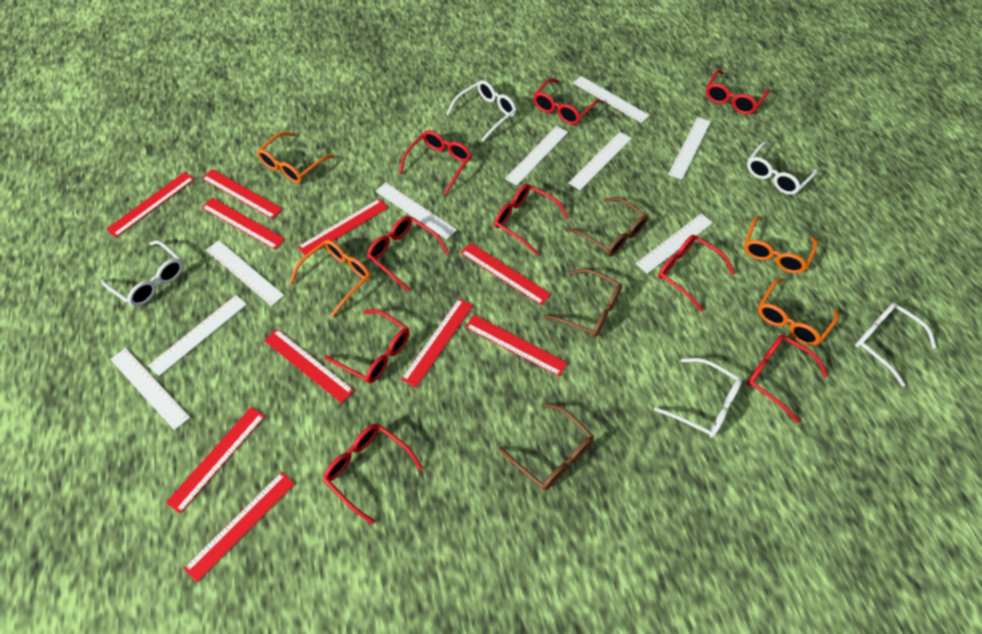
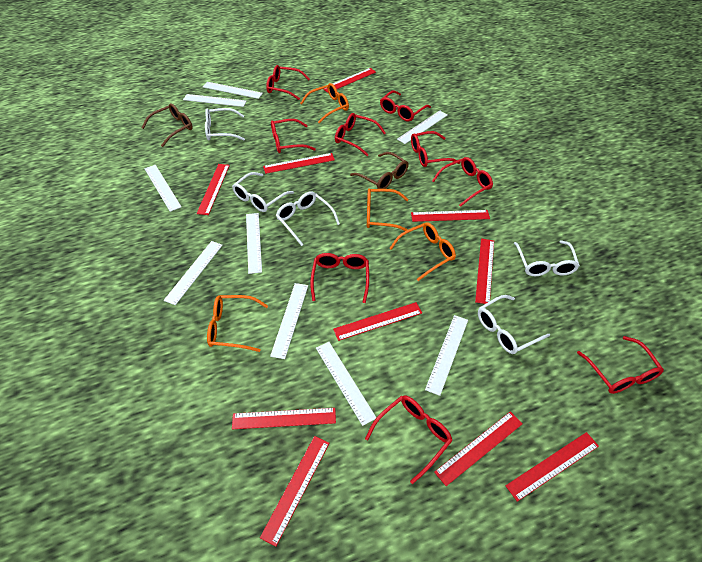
brown glasses: [498,403,594,490] [543,269,622,337] [568,197,648,257] = 3 -> [142,103,193,147] [350,152,408,189] = 2

